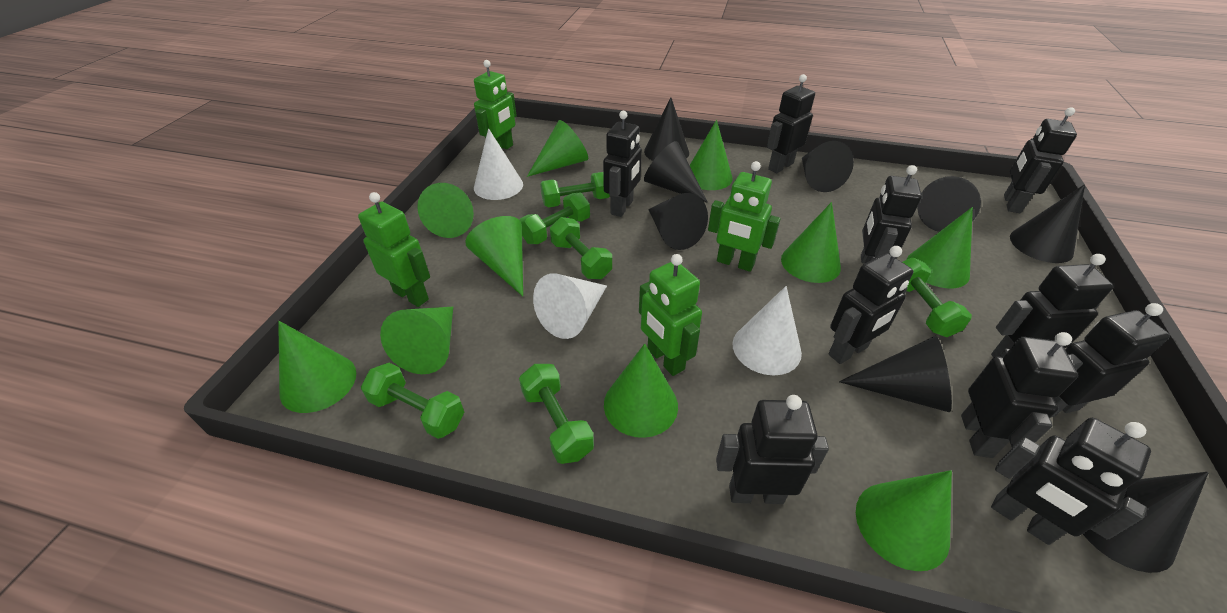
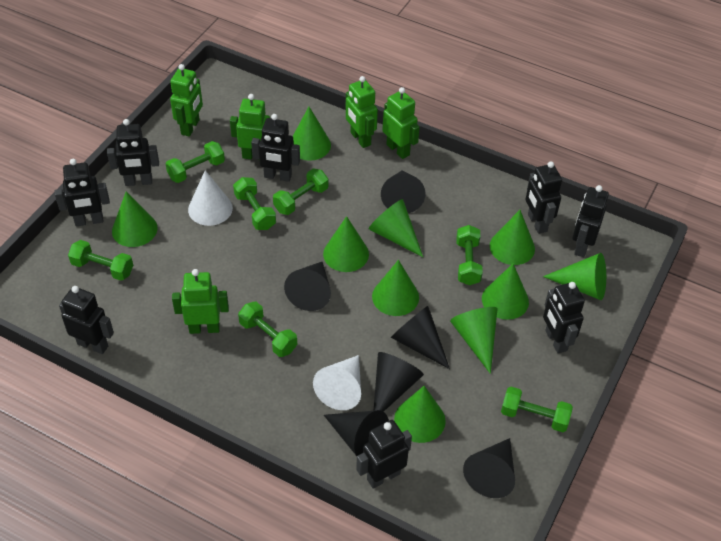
black cone: [644,97,689,161] [644,141,708,203] [648,193,708,250] [802,141,854,192] [839,336,952,413] [917,176,981,232] [1010,184,1085,263] [1083,472,1209,573] = 8 -> [284,262,331,311] [324,410,389,456] [374,352,424,412] [381,170,426,213] [391,306,450,369] [463,438,515,498] = 6
black robot: [603,111,642,217] [716,395,829,504] [767,74,815,173] [828,246,913,364] [861,165,922,264] [961,332,1078,458] [991,254,1114,358] [991,418,1151,545] [1004,107,1077,213] [1052,303,1170,417] = 10 -> [55,159,110,226] [59,286,114,354] [107,119,159,186] [251,114,300,182] [356,420,412,489] [525,161,562,234] [543,282,585,354] [572,185,609,257] = 8
green dumbbell: [361,363,464,439] [519,192,590,244] [519,364,594,464] [540,172,610,207] [550,217,612,279] [903,258,972,337] = 6 -> [68,240,133,280] [166,141,225,183] [233,177,276,230] [238,302,297,357] [273,169,328,215] [456,225,483,285] [501,387,573,432] = 7
green robot: [358,192,430,307] [474,60,517,149] [639,254,702,376] [708,161,780,272] = 4 -> [170,64,203,137] [172,269,229,334] [230,94,270,160] [346,76,378,148] [382,87,420,159] = 5
white cone: [474,128,523,200] [533,273,607,339] [733,286,802,375] = 3 -> [188,170,233,226] [313,355,361,410] = 2

